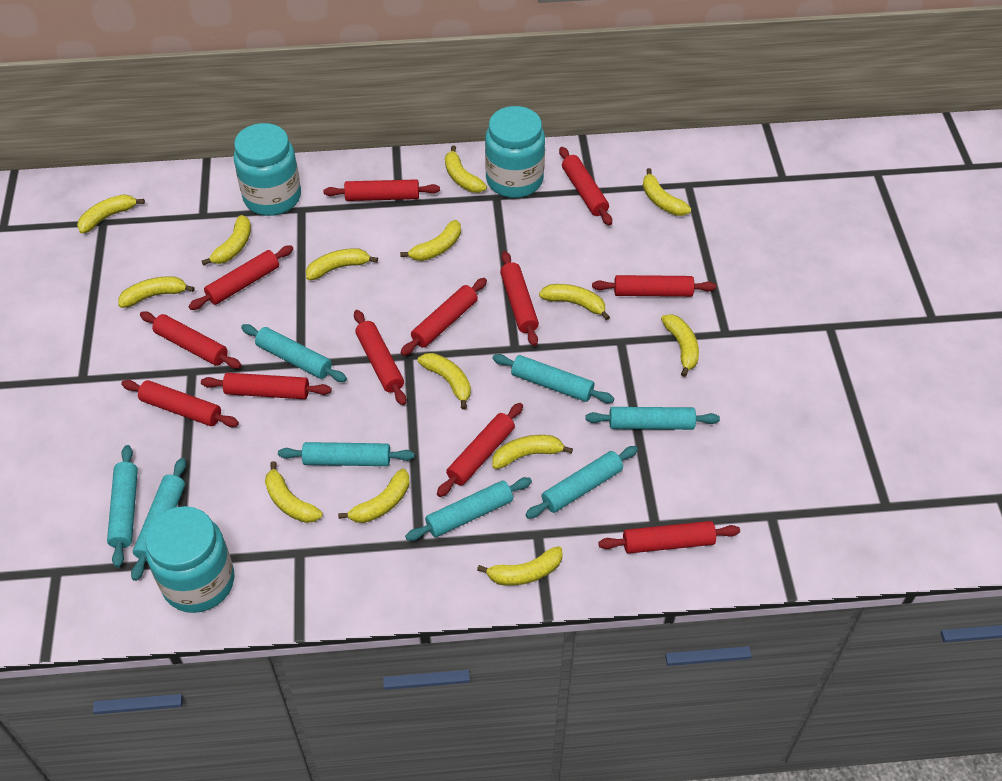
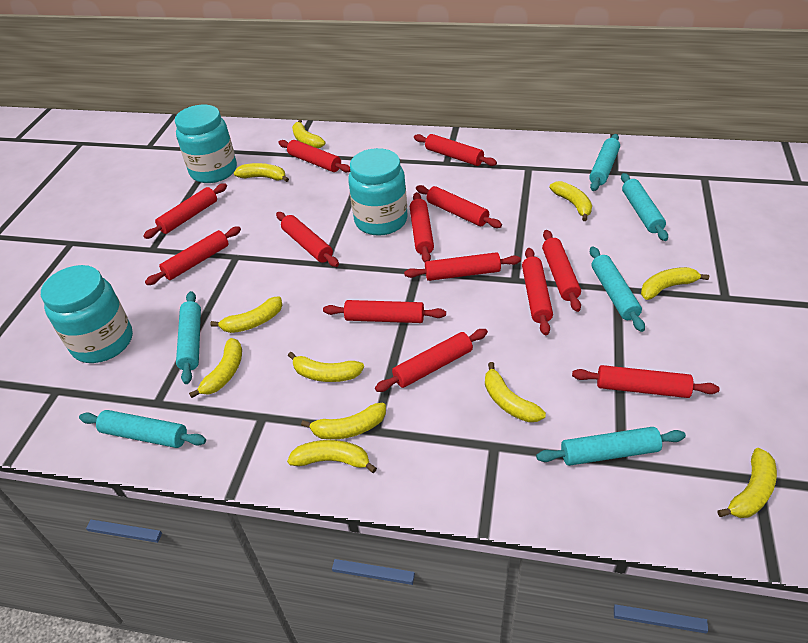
red rolling pin: [121,380,239,427] [140,311,241,369] [188,245,293,310] [201,373,332,399] [323,179,440,201] [354,310,406,405] [400,278,487,356] [437,403,523,497] [500,251,539,346] [559,147,612,226] [592,275,716,297] [598,521,740,554] = 12 -> [143,183,227,239] [145,226,241,285] [276,212,339,267] [278,140,350,172] [323,300,446,323] [375,329,488,392] [404,252,521,281] [410,192,434,262] [414,134,497,166] [416,185,502,228] [522,248,553,335] [542,230,581,312] [572,365,719,398] = 13
turquoise rolling pin: [107,445,138,568] [131,458,186,581] [241,324,347,382] [278,442,415,466] [405,477,532,541] [492,354,614,403] [525,446,638,519] [585,407,720,430] = 8 -> [79,410,206,448] [176,291,201,384] [536,427,686,466] [589,134,620,191] [590,246,645,332] [621,173,668,241] = 6
yellow banana: [77,194,145,233] [118,276,195,308] [202,215,251,266] [265,461,323,523] [306,248,378,280] [338,469,409,523] [400,220,461,261] [418,353,471,410] [445,145,487,193] [477,546,563,586] [492,435,573,469] [539,284,610,320] [643,168,691,216] [661,314,699,377] = 14 -> [189,338,242,398] [210,296,282,333] [234,163,289,182] [287,440,377,473] [288,352,364,382] [292,119,325,148] [301,403,386,440] [485,362,546,422] [549,181,592,221] [641,267,709,300] [717,448,777,518] = 11

